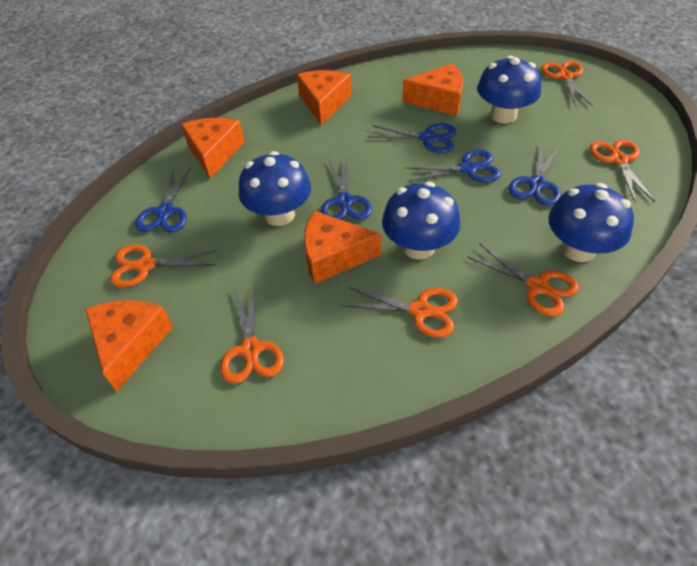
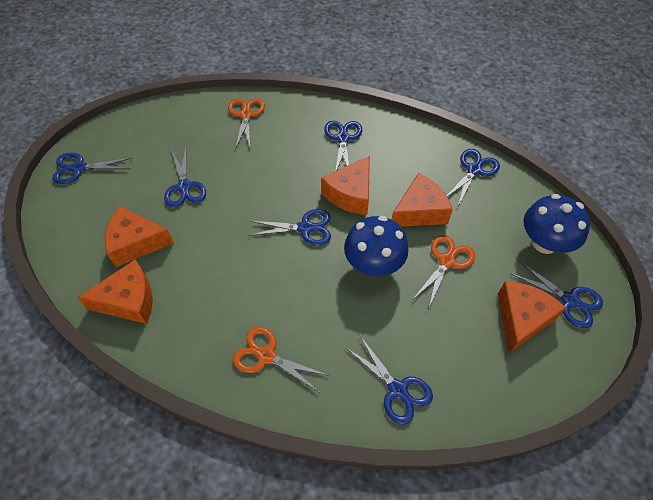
blue mushroom: [239,151,311,226] [382,182,460,260] [477,56,541,124] [549,183,634,262] = 4 -> [344,216,408,276] [524,194,590,254] = 2
blue scissors: [135,167,191,232] [321,159,372,220] [368,123,457,153] [405,149,501,182] [509,145,561,206] = 5 -> [52,153,132,184] [164,149,206,207] [249,209,331,245] [324,121,362,171] [346,336,433,425] [447,149,500,206] [511,261,603,328] = 7
orange scissors: [110,245,217,288] [220,286,284,384] [343,287,458,338] [467,243,579,316] [541,61,593,107] [590,139,655,203] = 6 -> [228,98,265,150] [233,327,329,392] [412,235,475,307] = 3

